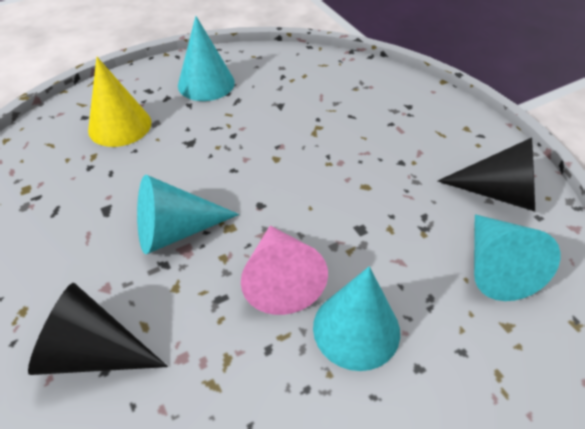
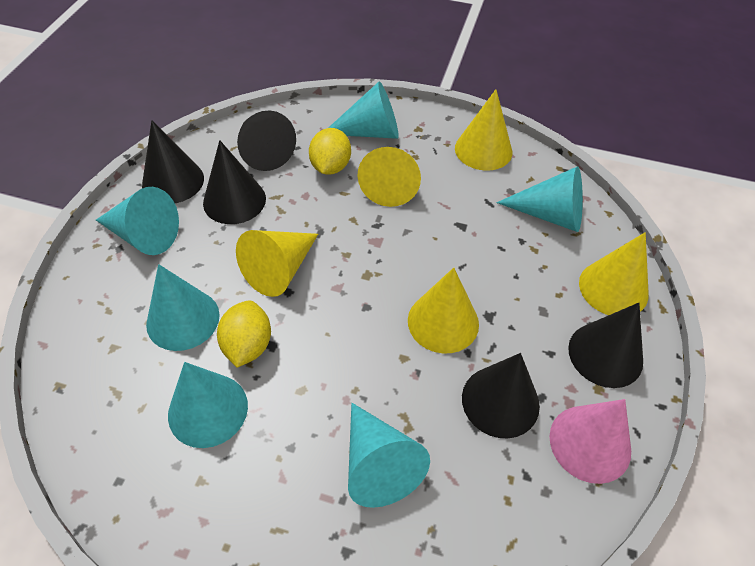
black cone: [28,283,168,375] [438,138,535,211] = 2 -> [142,120,204,203] [203,140,266,224] [237,111,296,171] [462,353,540,439] [568,303,643,388] = 5
turquoise cone: [137,174,239,254] [178,16,235,101] [313,266,400,371] [474,214,560,301] = 4 -> [96,187,179,255] [146,264,220,351] [168,362,248,448] [328,81,399,139] [348,403,430,508] [497,166,583,232] = 6
yellow cone: [88,57,151,147] = 1 -> [236,230,318,297] [358,147,421,207] [408,268,479,353] [455,90,512,171] [579,232,649,315] = 5
yellow lemon: none = 0 -> [217,300,271,368] [309,128,351,175] = 2

